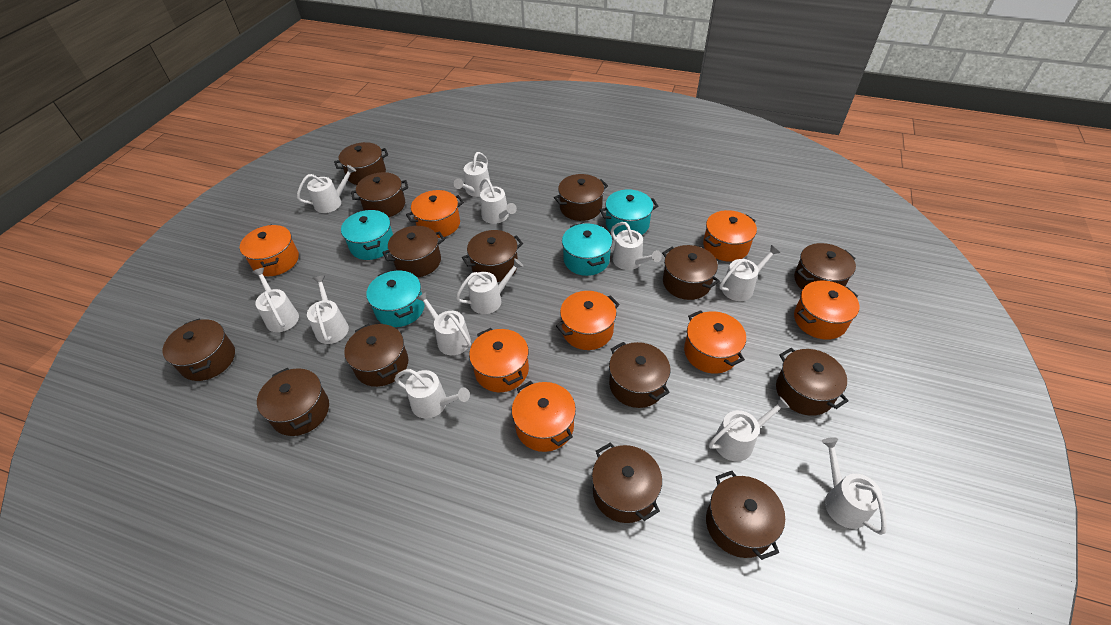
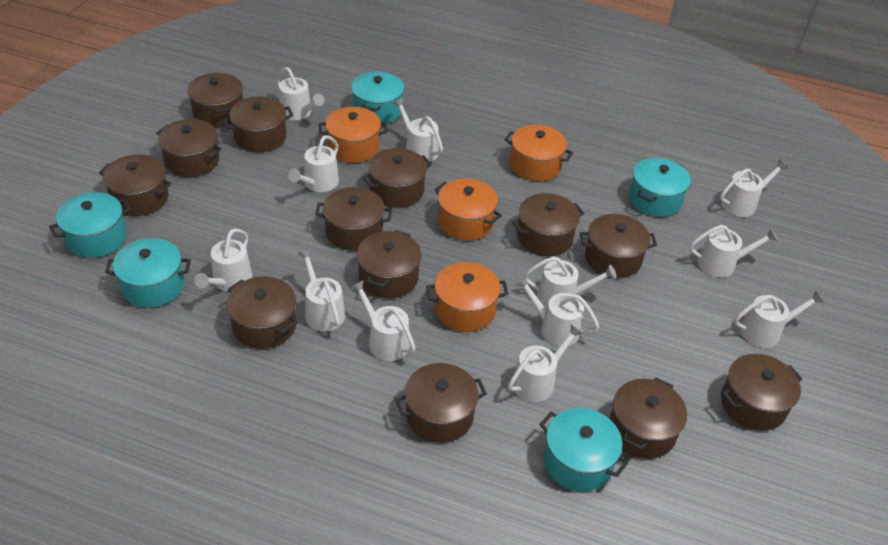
brown pot: [162,318,235,381] [257,368,329,436] [334,142,388,185] [344,324,408,387] [351,172,408,217] [382,226,445,277] [462,230,523,282] [554,174,608,221] [592,442,662,523] [609,342,670,408] [662,245,720,300] [706,471,785,560] [776,348,849,416] [794,243,856,289] = 14 -> [99,154,172,216] [156,119,222,177] [187,73,243,127] [223,97,293,152] [227,276,297,349] [315,187,392,251] [357,230,421,299] [362,148,432,208] [395,363,487,443] [512,193,584,256] [580,214,657,278] [609,378,687,459] [721,354,803,431] = 13
orange pot: [240,225,299,276] [406,190,464,238] [469,328,529,392] [512,381,576,452] [556,291,620,350] [684,310,746,374] [703,210,757,261] [794,281,860,340] = 8 -> [319,107,388,163] [426,262,509,332] [434,178,502,241] [504,125,573,181] = 4
turquoise pot: [341,210,393,260] [366,270,425,327] [562,223,612,276] [600,190,658,236] = 4 -> [49,192,131,258] [105,238,191,308] [351,71,404,123] [539,408,628,491] [629,158,691,217] = 5

